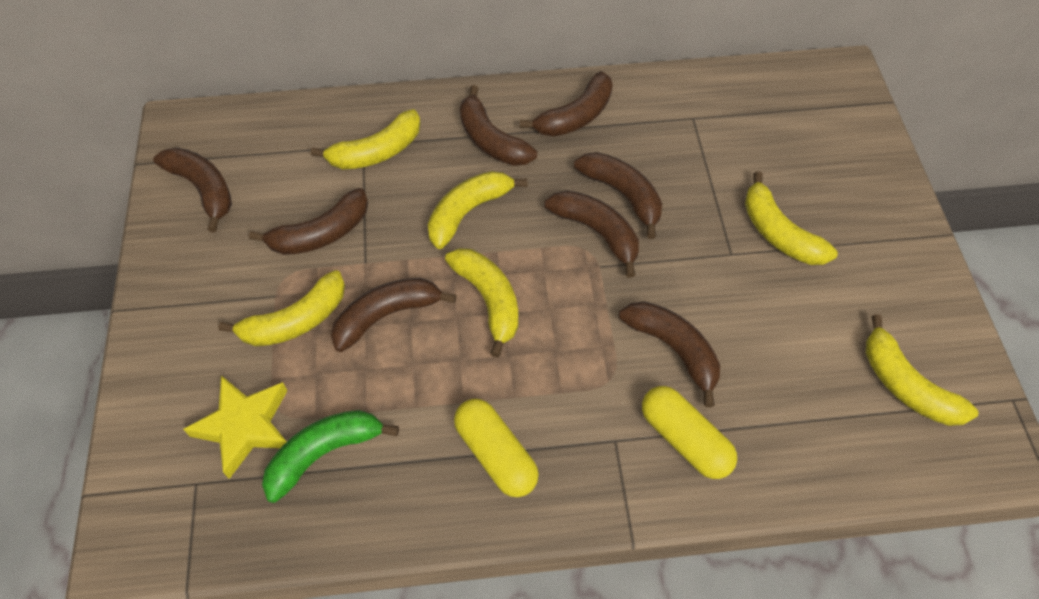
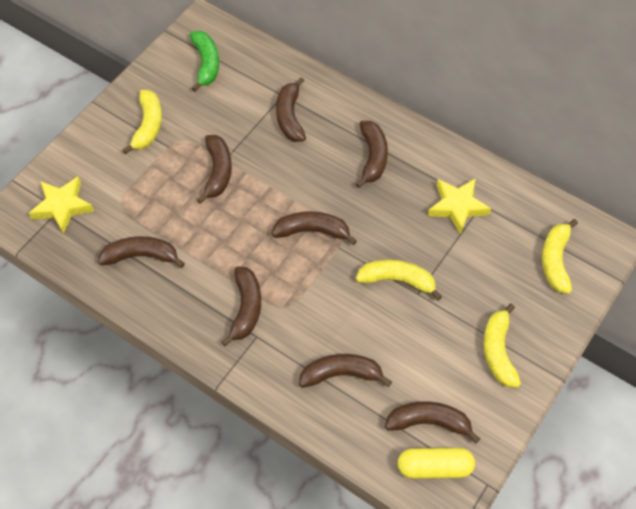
yellow banana: [218,270,345,346] [311,109,420,169] [428,171,527,249] [445,248,518,358] [745,171,838,265] [866,314,979,426] = 6 -> [123,90,162,154] [356,260,442,300] [483,303,521,388] [542,219,578,294] = 4
yellow capsule: [454,399,539,497] [642,386,737,479] = 2 -> [398,448,475,479] = 1
yellow star: [183,376,288,479] = 1 -> [29,176,94,234] [428,178,491,235] = 2

